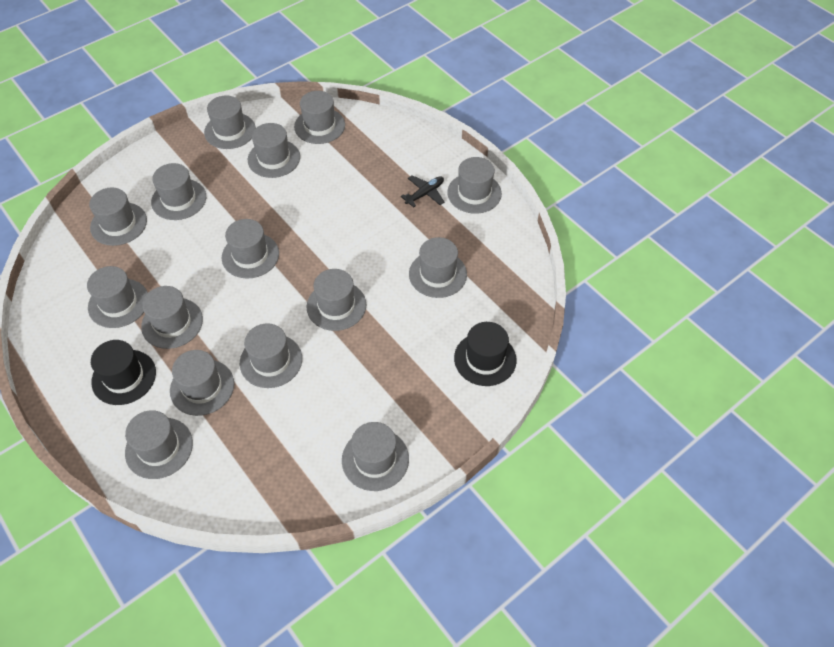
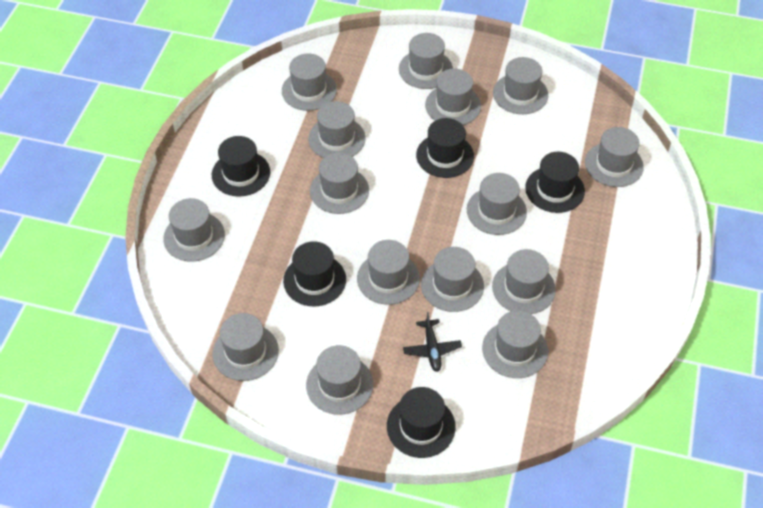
black hat: [91,340,156,405] [454,322,517,386] = 2 -> [212,136,270,197] [283,241,346,306] [387,387,456,458] [416,118,474,178] [525,152,585,213] = 5

